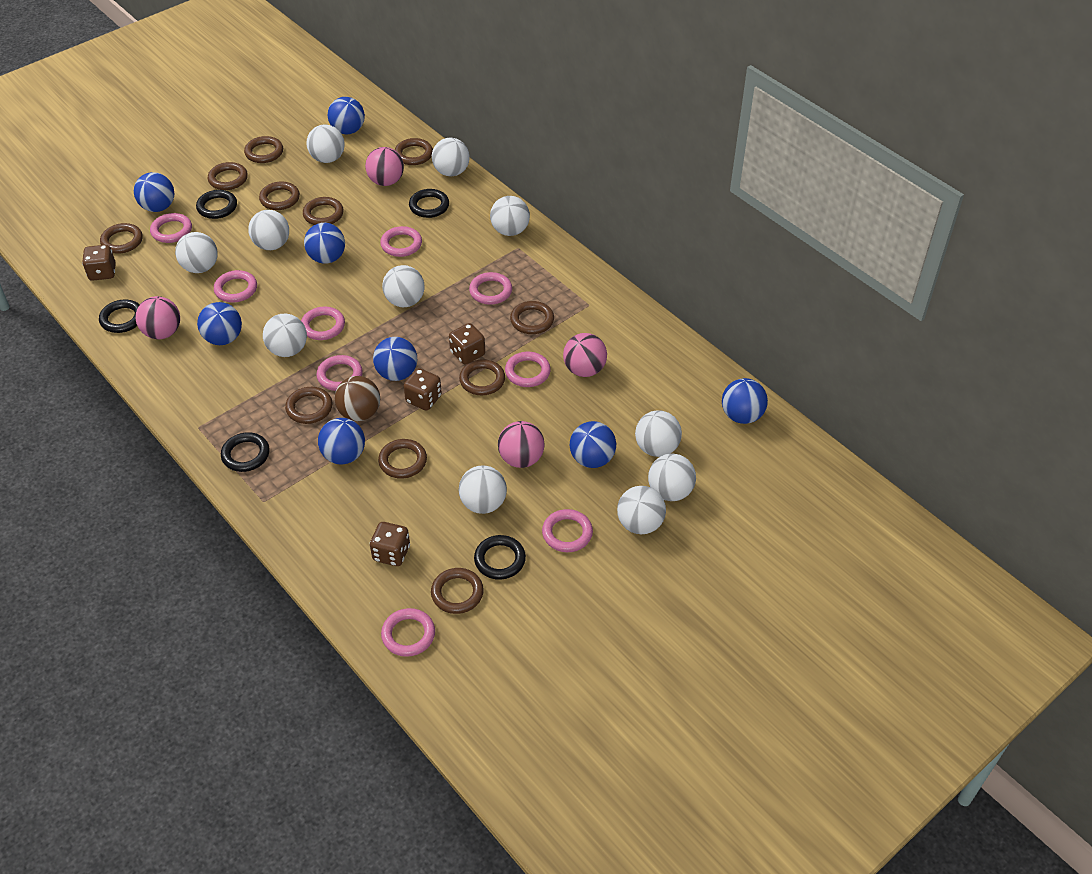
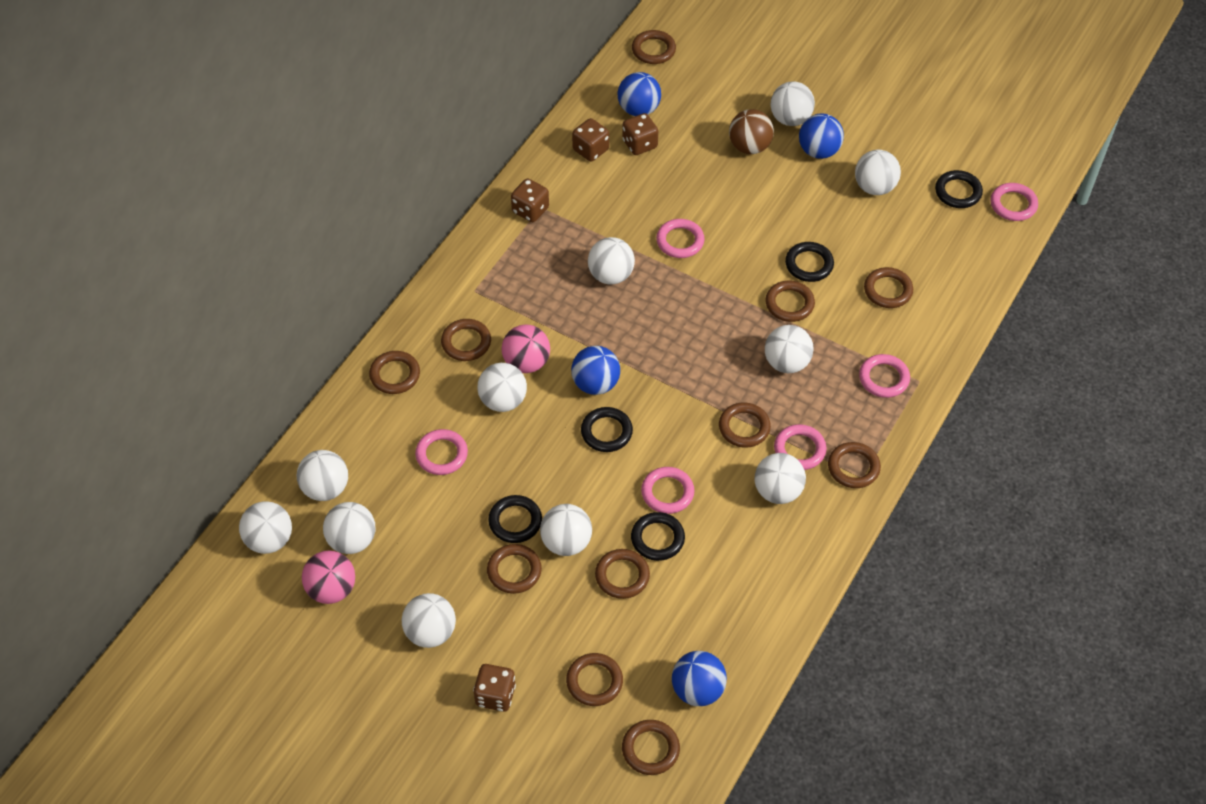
blue ball: [134,172,174,212] [197,302,242,345] [304,223,345,264] [318,418,365,464] [328,97,365,134] [373,337,417,381] [570,421,616,468] [722,378,768,424] = 8 -> [571,346,620,395] [618,72,661,116] [672,651,727,706] [799,114,844,159] = 4
pink ball: [136,296,180,339] [365,147,404,186] [498,421,545,468] [563,333,607,377] = 4 -> [302,551,355,604] [502,325,550,373] = 2
pink ring: [150,213,192,243] [214,270,257,302] [301,307,345,340] [317,355,363,391] [380,226,422,257] [381,608,435,657] [469,272,512,305] [505,352,551,387] [542,509,593,552] = 9 -> [415,429,468,475] [641,467,694,514] [656,219,705,258] [774,424,826,470] [859,354,910,398] [990,183,1038,221] = 6

